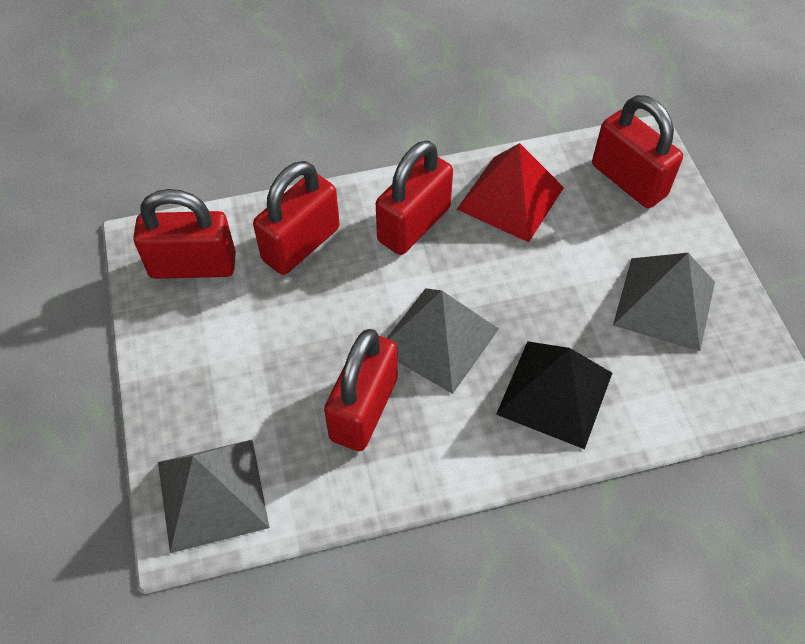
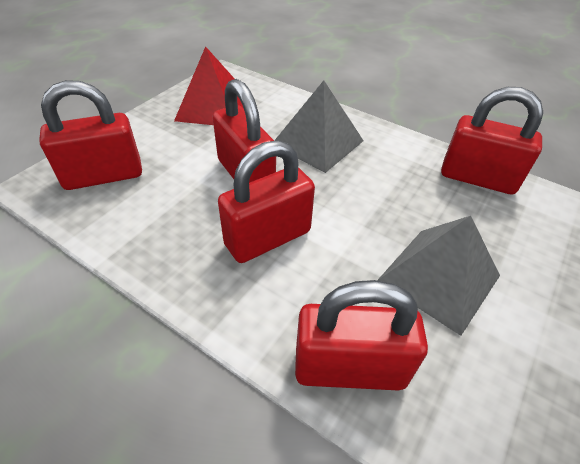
black pyramid: [496,341,612,449] = 1 -> none = 0
grey pyramid: [158,440,270,553] [387,288,499,394] [613,253,715,351] = 3 -> [274,80,364,173] [377,216,500,336] = 2

